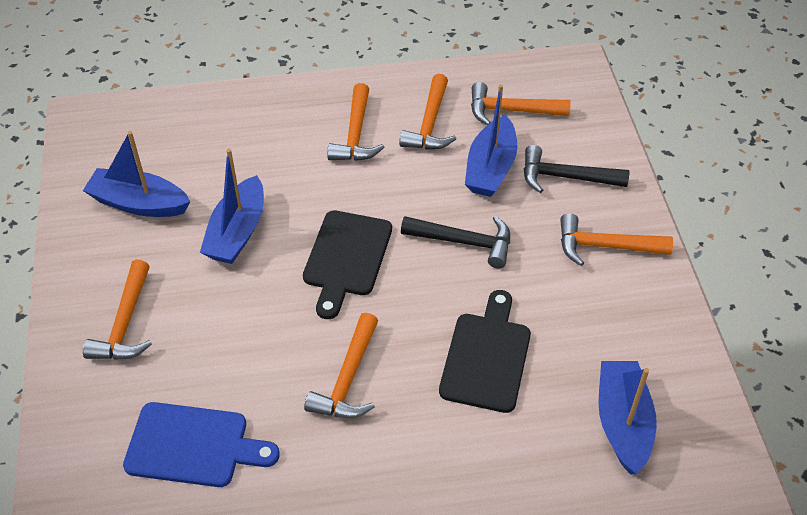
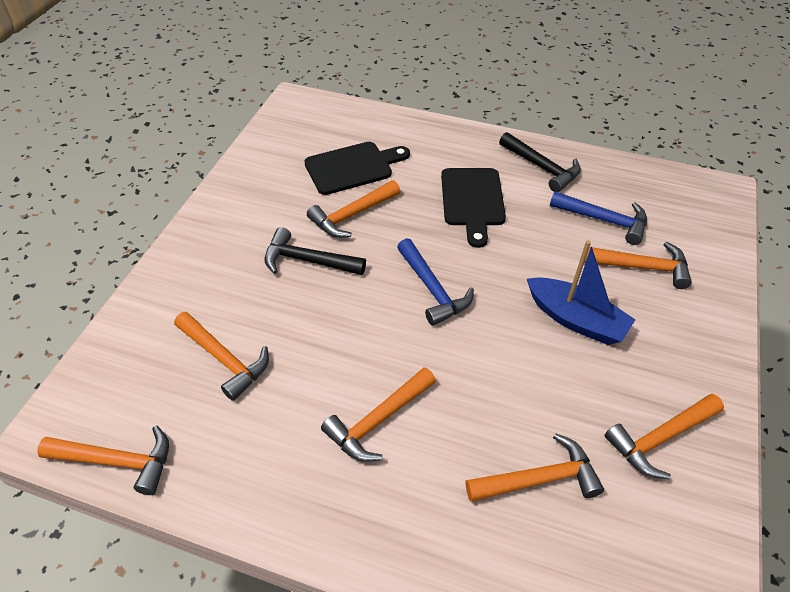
blue boat: [83,131,191,217] [200,149,264,264] [465,84,517,197] [598,361,657,474] = 4 -> [527,240,635,345] = 1
blue cutting board: [123,402,280,487] = 1 -> none = 0
blue hammer: none = 0 -> [397,238,474,326] [550,191,647,245] = 2
orange hammer: [83,260,152,360] [304,313,378,418] [327,83,385,161] [399,74,456,150] [471,82,571,125] [560,213,673,266] = 6 -> [37,426,169,495] [174,312,269,401] [307,180,400,238] [321,367,436,462] [466,433,604,502] [584,242,692,289] [604,394,724,479] = 7

